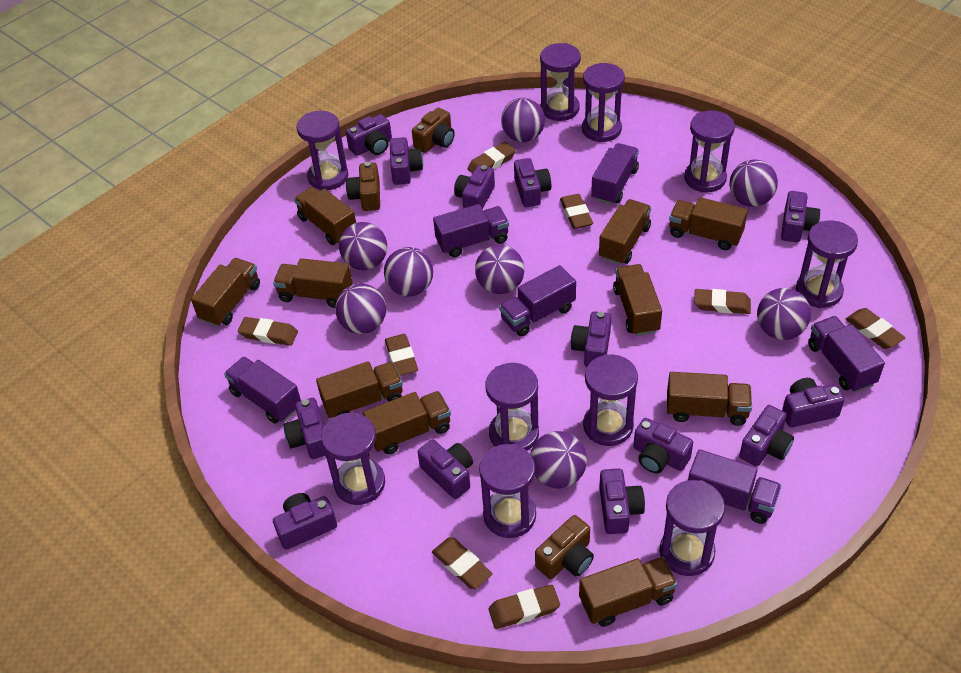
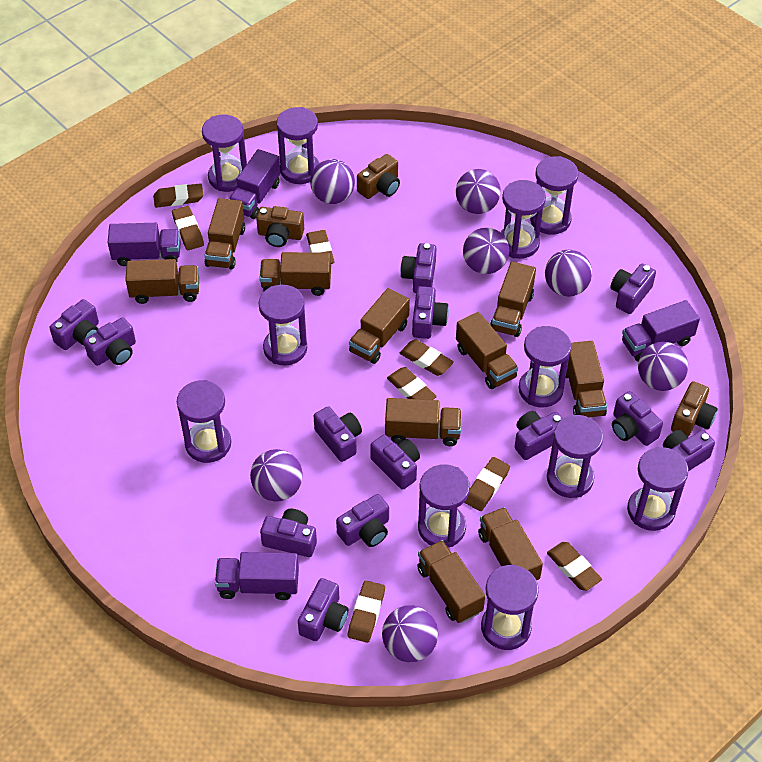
purple ball: [335,283,386,334] [339,222,387,270] [384,247,433,296] [475,245,524,294] [501,98,545,142] [530,431,587,488] [730,159,778,207] [757,288,811,340] = 8 -> [250,449,303,502] [310,159,355,204] [382,605,438,662] [456,169,501,214] [463,228,509,274] [545,250,592,297] [638,342,688,391] = 7
purple hourglass: [297,111,348,190] [321,413,385,505] [479,444,536,538] [486,363,539,451] [540,43,581,121] [582,63,625,143] [583,354,638,446] [660,480,725,576] [684,110,735,192] [796,220,858,308] = 10 -> [177,380,231,463] [202,115,247,192] [259,285,307,366] [276,107,319,184] [418,464,470,547] [481,564,539,650] [501,180,546,259] [519,326,571,408] [530,156,578,235] [547,415,603,498] [627,447,689,531] = 11
purple truck: [224,357,301,424] [433,204,509,257] [499,265,576,337] [591,143,639,205] [688,449,782,524] [808,316,885,392] = 6 -> [107,223,181,266] [215,552,299,600] [229,149,281,219] [622,300,700,362] = 4

